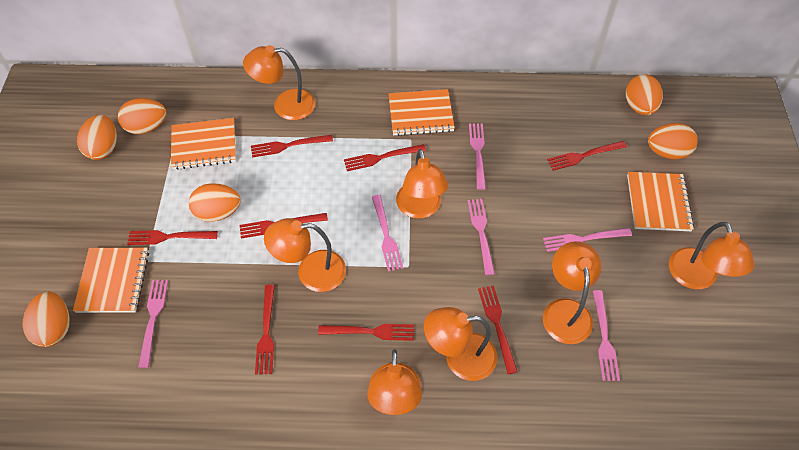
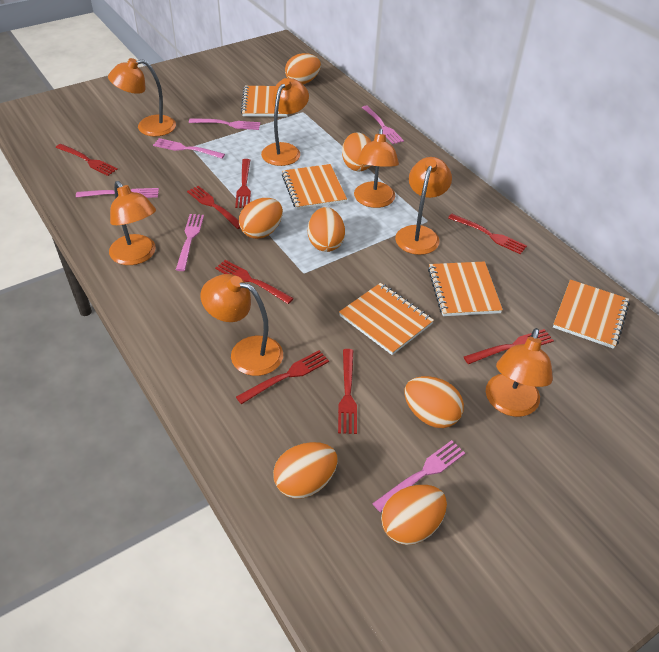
orange egg: [23,291,70,347] [77,115,117,160] [118,98,166,134] [189,183,241,222] [626,74,663,115] [648,123,698,159] = 6 -> [239,198,283,239] [273,442,337,499] [285,53,321,84] [308,207,345,252] [342,132,372,171] [381,485,447,545] [405,376,464,428] = 7
orange notebook: [73,248,149,313] [171,118,236,170] [388,89,455,136] [627,172,694,231] = 4 -> [241,86,288,117] [282,164,347,210] [339,283,434,355] [428,261,503,316] [553,280,630,349] = 5

